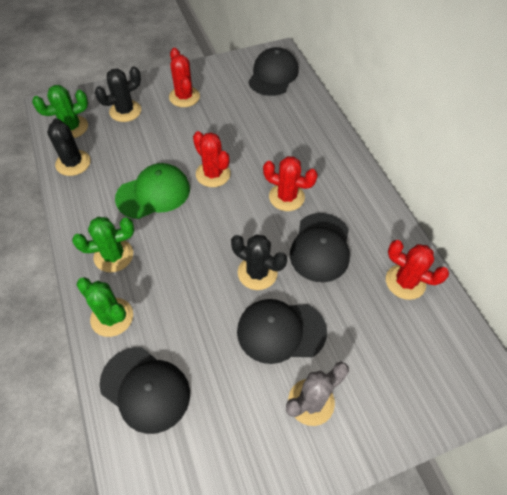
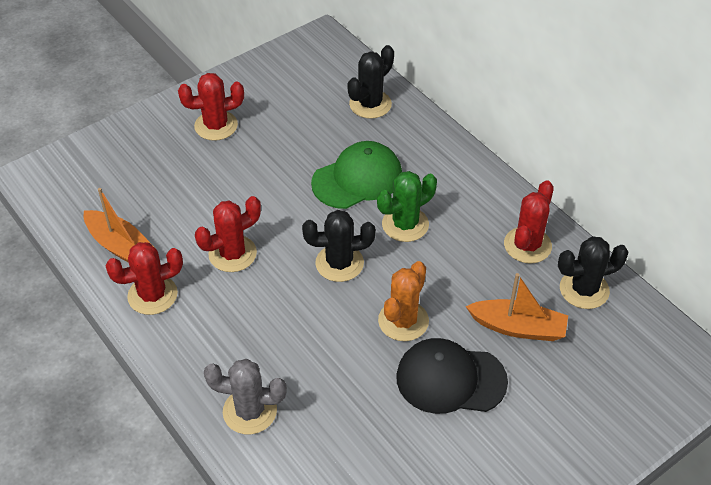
black cap: [99,347,190,434] [237,299,327,364] [248,47,299,96] [290,213,350,282] = 4 -> [396,338,508,414] = 1
green cactus: [32,85,88,138] [72,217,134,272] [76,277,133,337] = 3 -> [377,171,437,242] = 1
orange boat: none = 0 -> [83,188,155,262] [466,273,568,341] = 2
orange cactus: none = 0 -> [378,261,429,341] = 1

